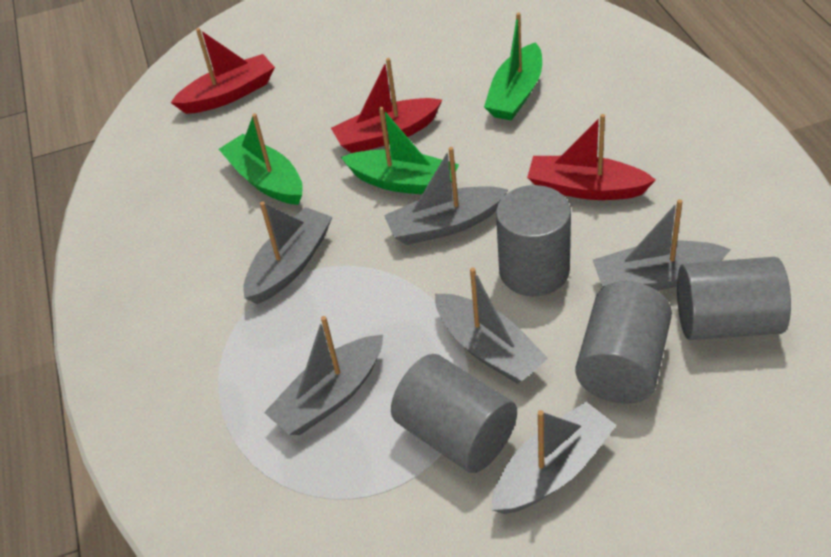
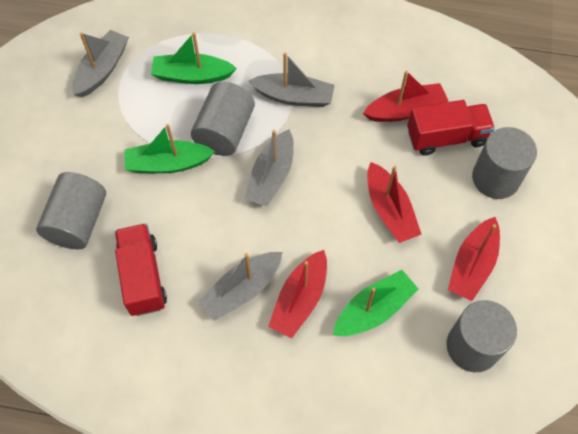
grey boat: [243,202,332,304] [264,316,383,435] [384,147,508,245] [435,268,549,384] [491,402,617,514] [593,199,731,290] = 6 -> [72,30,129,97] [198,252,282,321] [244,129,294,207] [248,52,335,107] = 4
red boat: [171,28,275,114] [331,58,442,153] [527,114,656,200] = 3 -> [268,250,327,338] [363,71,448,122] [367,162,422,243] [448,217,500,301] = 4
red truck: none = 0 -> [115,223,167,316] [407,100,495,156] = 2

